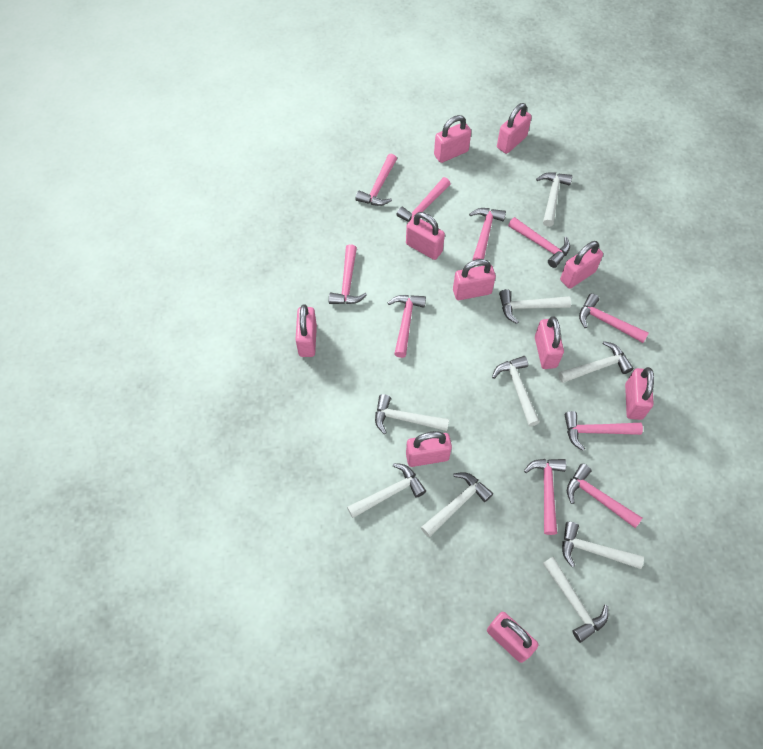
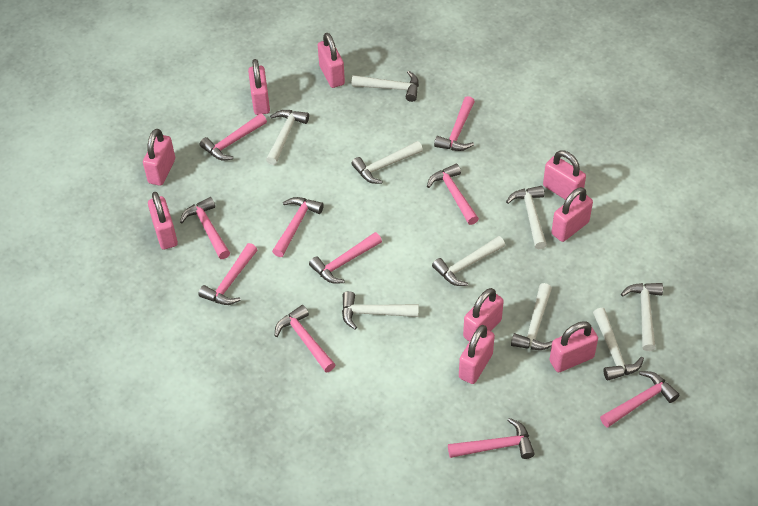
pink padlock: [295,304,317,357] [406,212,445,260] [406,431,452,467] [434,115,471,163] [453,259,496,300] [487,612,539,663] [497,103,532,154] [535,316,564,369] [560,241,603,289] [625,367,654,420] = 10 -> [143,129,175,186] [148,192,178,250] [248,59,270,115] [318,33,345,88] [459,325,495,384] [463,288,504,342] [543,150,586,200] [549,321,598,372] [551,187,593,242] = 9

